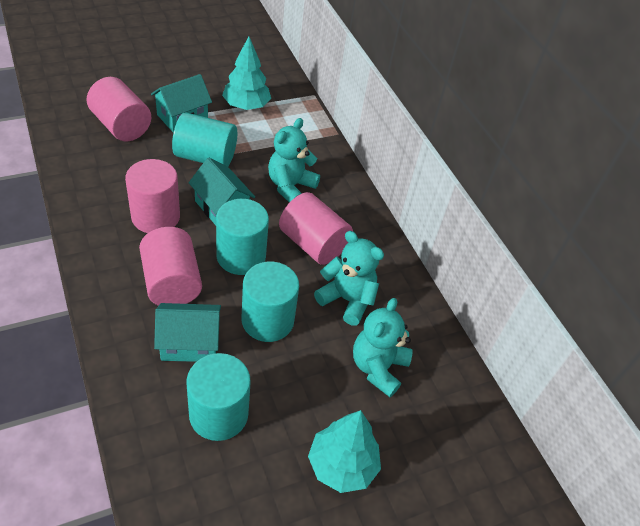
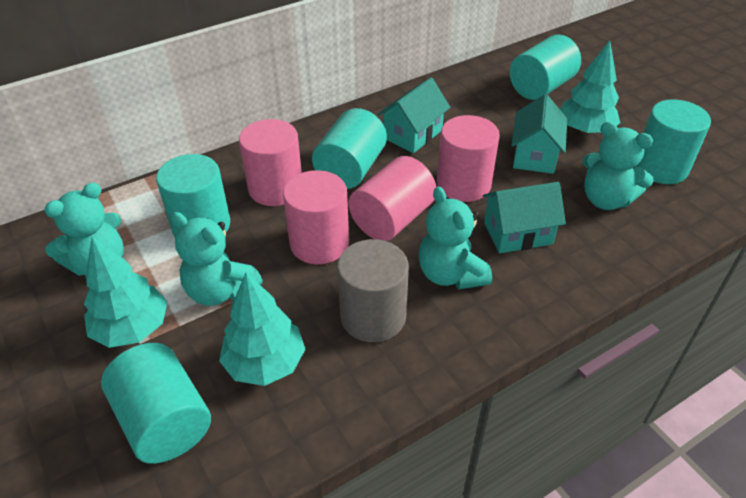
grey cylinder: none = 0 -> [337,239,409,342] = 1
turquoise cylinder: [172,112,237,166] [186,353,251,441] [216,199,269,275] [242,262,299,342] = 4 -> [101,343,211,464] [156,154,230,237] [312,108,387,189] [510,34,581,100] [635,99,711,184] = 5
turquoise teddy bear: [268,118,320,203] [314,231,384,326] [353,298,413,397] = 3 -> [44,183,124,276] [171,212,263,306] [419,186,492,289] [583,122,654,210] = 4
turquoise tree: [222,37,271,110] [308,410,381,493] = 2 -> [84,236,168,348] [219,272,305,386] [560,40,620,134] = 3

